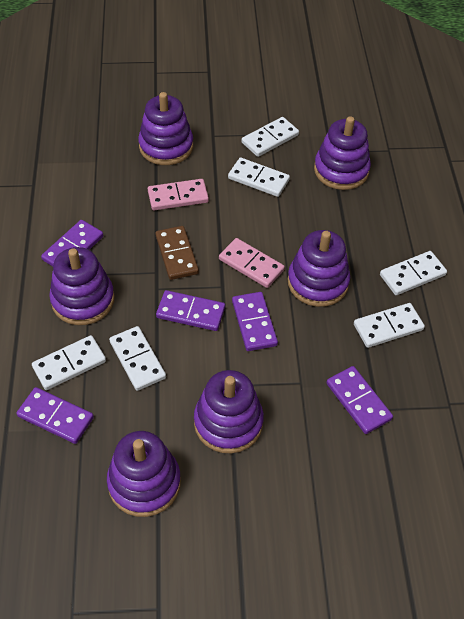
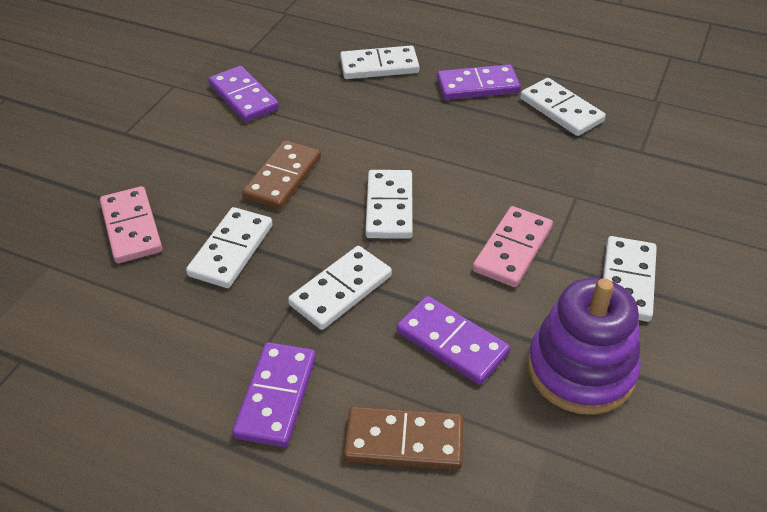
brown domino: [155,226,199,280] = 1 -> [242,140,321,210] [343,407,463,470] = 2
purple domino: [17,387,94,444] [41,220,103,266] [156,290,225,331] [232,292,278,351] [326,366,393,434] = 5 -> [208,66,279,122] [232,342,316,447] [397,296,510,385] [437,64,521,100] = 4
purple stacking toy: [49,247,114,325] [107,431,181,517] [138,92,193,165] [194,370,264,453] [288,230,350,307] [314,116,371,190] = 6 -> [528,278,641,415] = 1

